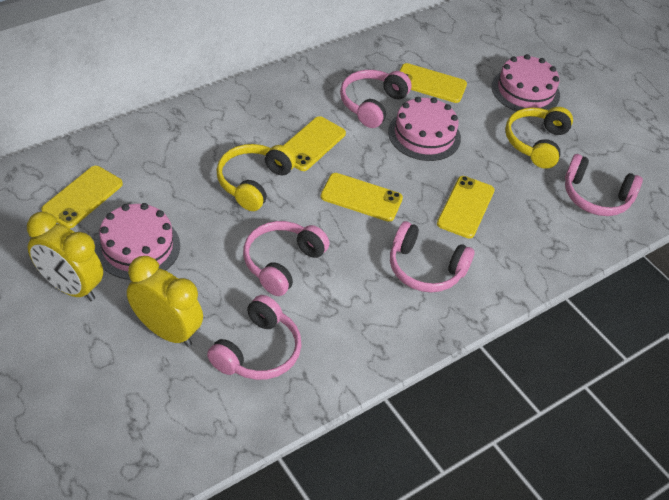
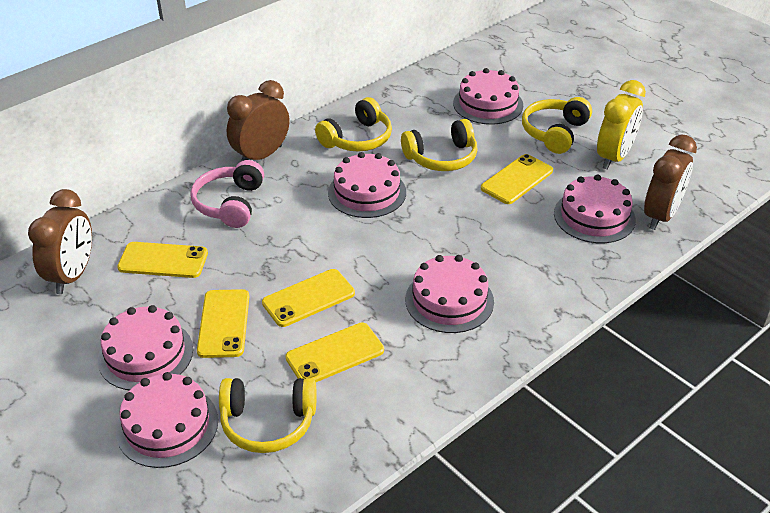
brown clock: none = 0 -> [28,189,92,294] [227,80,290,161] [644,134,697,230] = 3
pink cake: [95,203,180,280] [388,97,461,161] [492,54,560,111] = 3 -> [98,305,193,390] [116,372,218,468] [328,152,406,218] [405,255,494,333] [453,68,523,125] [554,174,636,243] = 6
pink headphones: [207,295,302,380] [243,221,329,296] [340,70,412,128] [390,221,475,292] [565,154,643,216] = 5 -> [190,160,264,228] = 1
yellow clock: [27,212,103,301] [127,256,203,347] = 2 -> [597,80,646,170] = 1
yellow headphones: [216,144,296,211] [505,107,573,169] = 2 -> [219,378,317,453] [315,97,392,152] [401,119,478,171] [522,97,592,154] = 4

